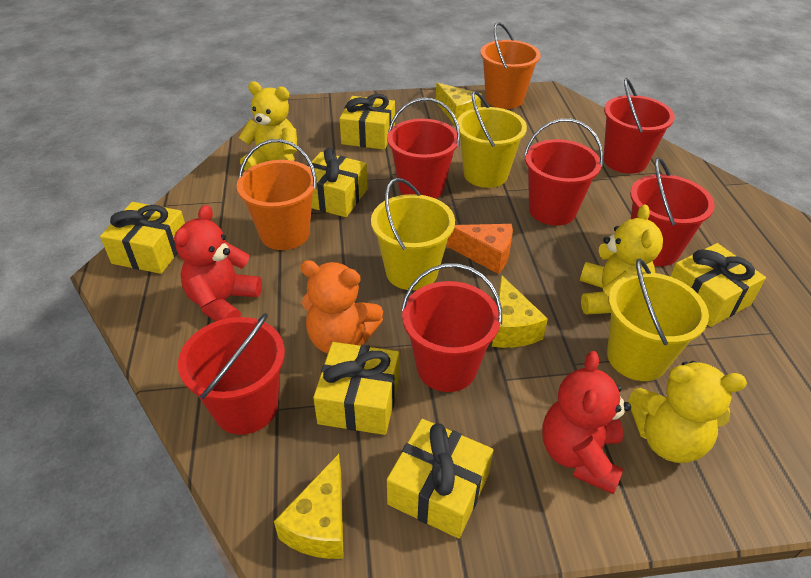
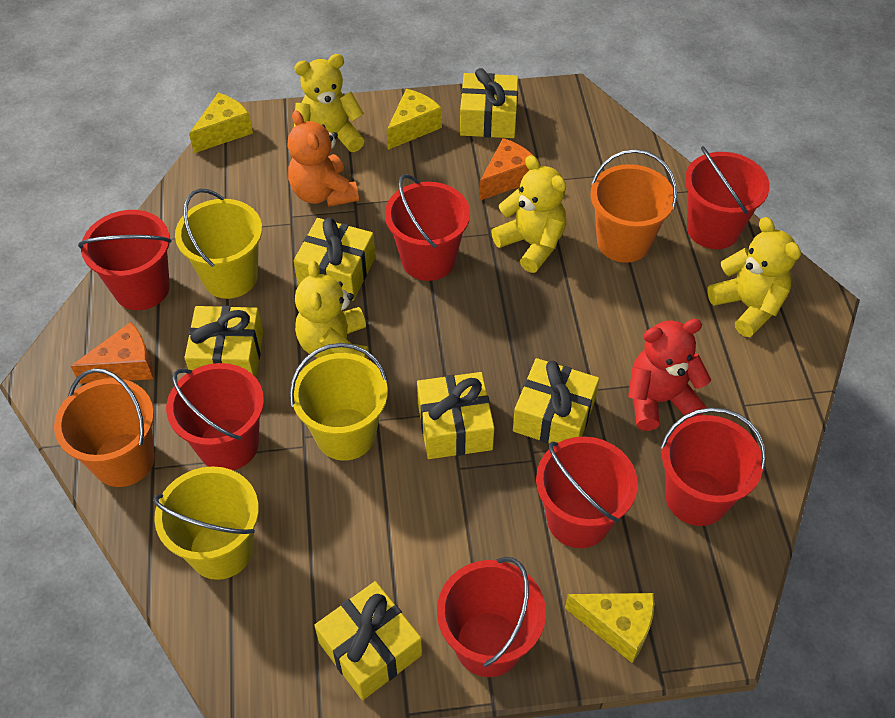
orange cheese: [446,224,513,274] = 1 -> [71,322,153,384] [479,138,534,201] = 2
red bucket: [178,313,285,435] [387,98,460,199] [401,263,502,392] [524,119,603,226] [603,78,675,174] [630,157,714,266] = 6 -> [78,210,172,310] [166,363,264,470] [385,174,470,281] [437,557,546,677] [536,436,638,548] [660,407,766,526] [685,146,770,249] = 7
red teddy bear: [174,205,262,321] [542,351,631,494] = 2 -> [628,319,711,431] = 1
yellow teddy bear: [239,81,297,171] [580,204,663,315] [628,361,747,463] = 3 -> [294,54,364,152] [295,260,368,359] [491,155,566,273] [707,217,801,337] = 4

